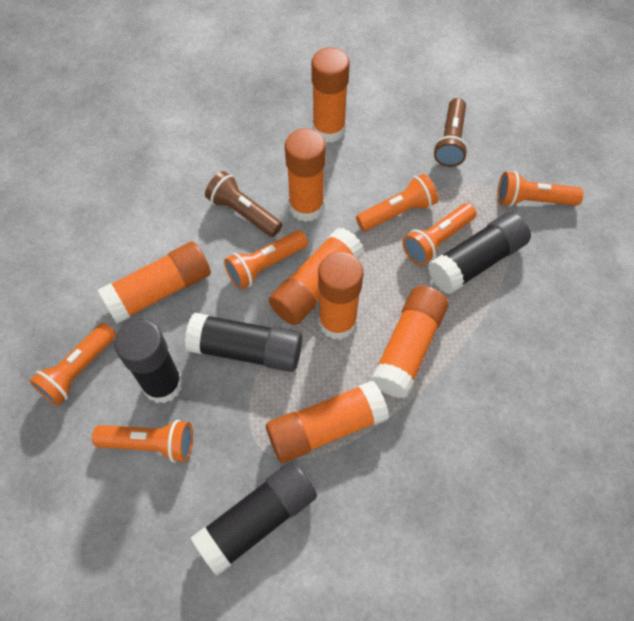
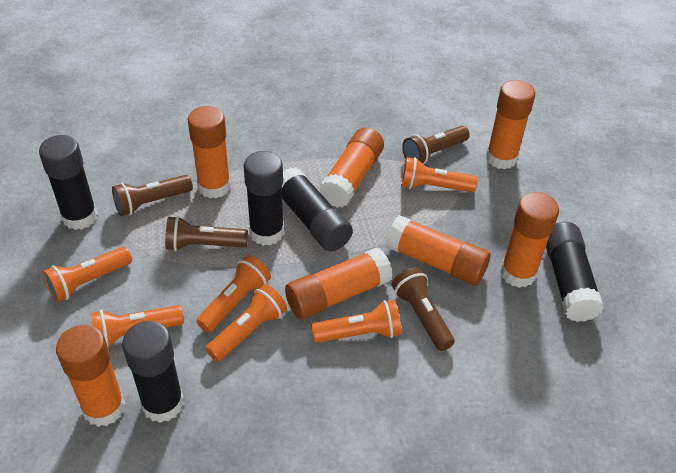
black glue stick: [114,320,183,404] [185,313,302,372] [191,461,317,576] [428,212,531,294] = 4 -> [39,135,98,230] [122,321,184,423] [244,151,284,246] [282,167,353,251] [546,222,604,322] = 5
brown flashlight: [205,171,282,237] [434,98,468,167] = 2 -> [112,175,193,216] [165,216,248,251] [392,267,455,351] [402,126,470,164] = 4

